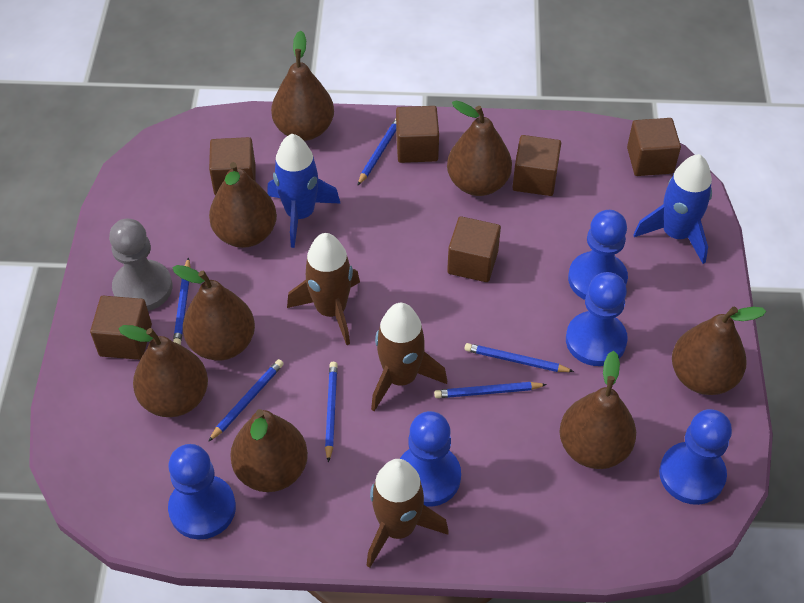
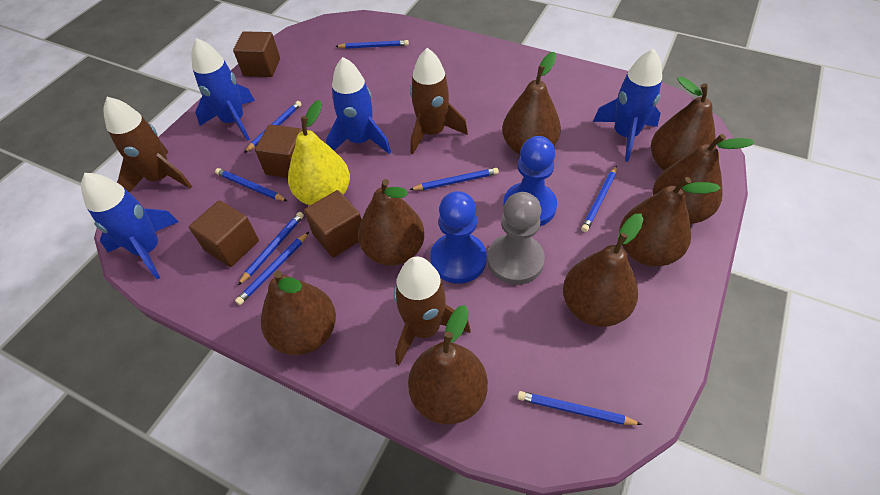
blue pawn: [168,444,236,540] [400,411,461,507] [566,272,628,366] [568,210,628,300] [659,409,732,505] = 5 -> [430,191,487,283] [503,136,557,226] = 2
blue pencil: [173,257,191,345] [208,359,284,442] [325,362,338,463] [358,118,396,185] [434,382,547,398] [464,343,574,372] = 6 -> [215,168,287,201] [235,232,309,305] [238,212,304,285] [244,101,302,153] [335,40,409,49] [409,168,499,190] [517,391,642,425] [581,166,617,232] = 8
blue rocket: [267,134,341,248] [633,154,712,264] = 2 -> [81,173,178,279] [191,38,255,141] [326,57,391,154] [593,48,662,162] = 4
brown cube: [90,296,152,360] [209,137,255,195] [396,106,439,163] [447,216,501,282] [512,135,561,196] [627,118,681,176] = 6 -> [189,200,259,267] [233,31,280,77] [255,124,303,178] [304,190,362,257] = 4
yellow pear: none = 0 -> [288,100,350,205] = 1

